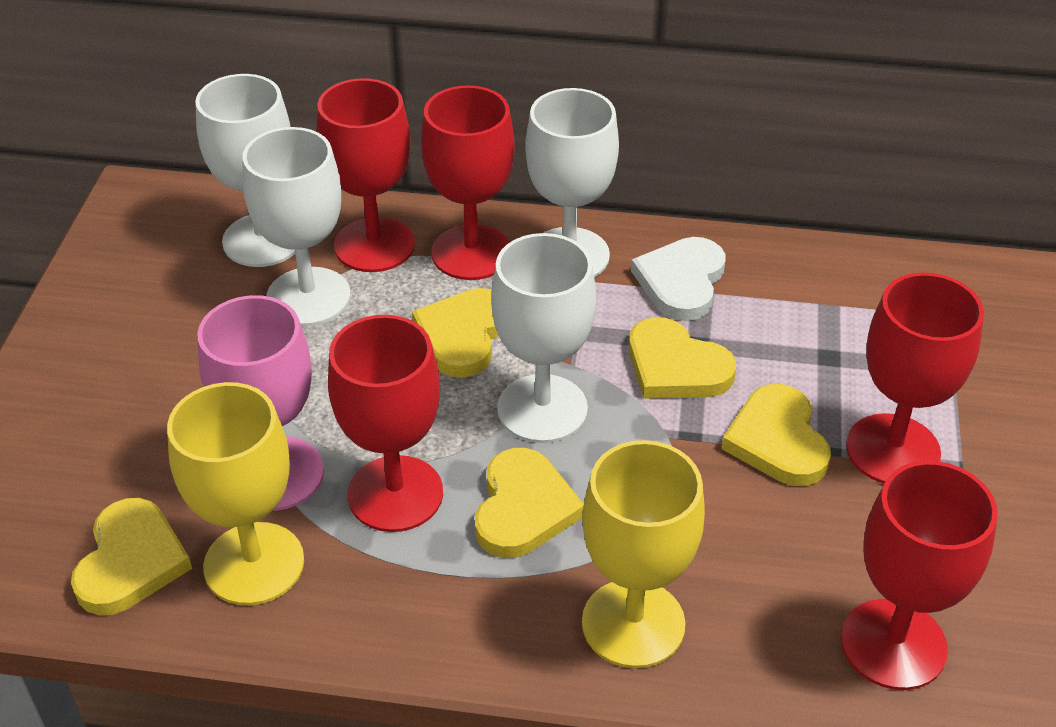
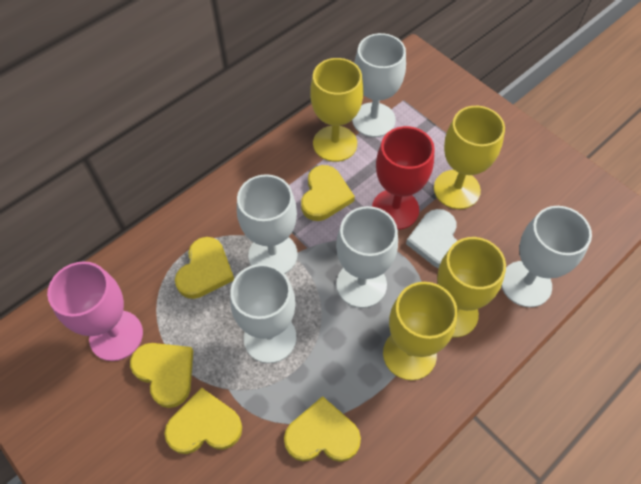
red goblet: [317,78,415,272] [328,315,443,532] [421,85,515,280] [841,461,998,690] [846,272,984,484] = 5 -> [372,126,435,230] = 1
white goblet: [195,74,295,267] [242,127,350,326] [491,233,596,443] [525,88,619,277] = 4 -> [230,264,296,363] [237,174,298,274] [336,206,398,308] [352,33,406,137] [502,206,592,307] = 5
yellow goblet: [167,382,304,605] [582,440,705,668] = 2 -> [310,58,364,162] [383,282,458,380] [434,106,505,209] [437,237,506,337] = 4

